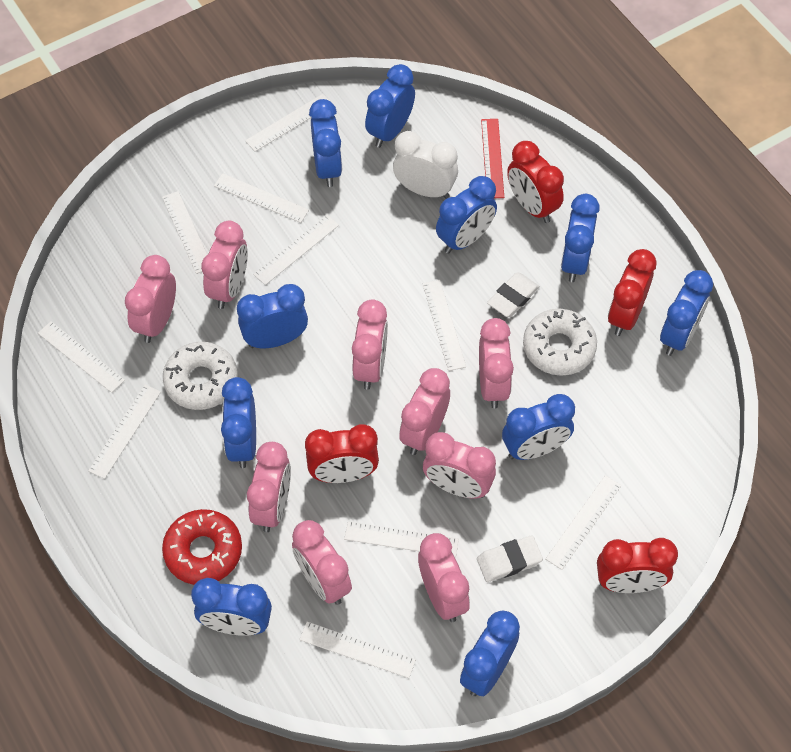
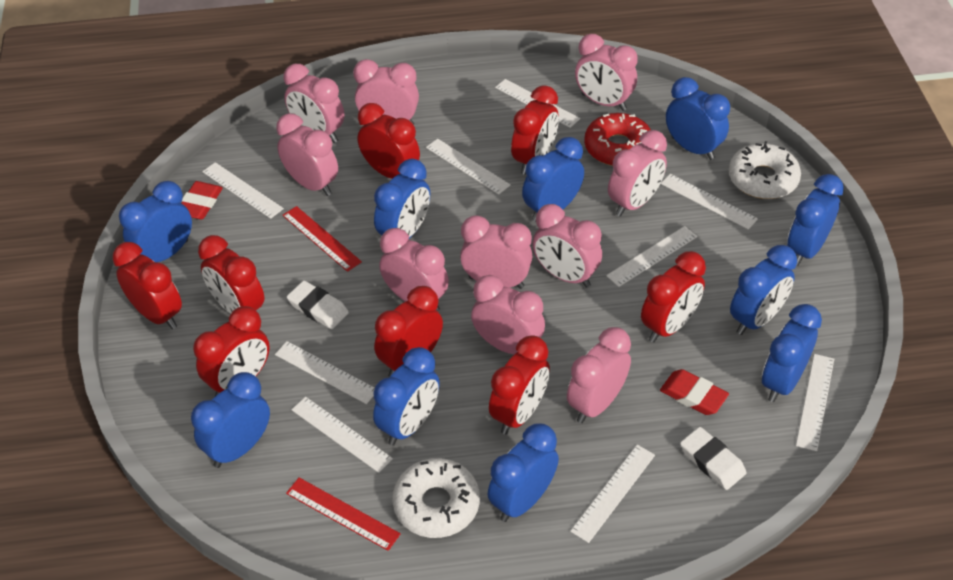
pink clock: [125,255,176,343] [201,221,248,309] [247,442,291,532] [292,520,352,605] [352,299,388,390] [399,368,450,455] [418,533,470,622] [423,432,496,498] [479,318,514,409] = 9 -> [276,113,338,196] [283,64,344,143] [353,59,419,125] [379,228,449,311] [460,215,532,289] [471,275,545,355] [532,204,602,288] [567,327,631,423] [575,34,638,111] [608,130,667,217] = 10
red clock: [305,424,379,483] [507,141,564,223] [597,538,678,593] [608,249,656,336] = 4 -> [112,242,182,329] [193,306,270,396] [198,235,265,314] [358,103,420,179] [374,286,443,377] [489,335,550,435] [511,85,559,175] [641,251,706,342] = 8
red eraser: none = 0 -> [181,181,223,220] [660,369,729,415] = 2
red ruler: [481,119,504,198] = 1 -> [282,206,362,272] [286,478,401,551] = 2
white clock: [393,131,458,199] = 1 -> none = 0
white ruler: [38,321,125,393] [88,385,161,479] [162,191,207,274] [214,173,309,223] [245,94,333,152] [253,215,339,285] [299,622,416,678] [344,521,459,557] [423,280,466,371] [545,475,622,570] = 10 -> [202,162,284,219] [275,341,375,404] [291,397,393,473] [426,139,511,195] [495,79,580,128] [570,445,655,543] [606,226,697,287] [661,174,758,230] [796,354,834,451] = 9

